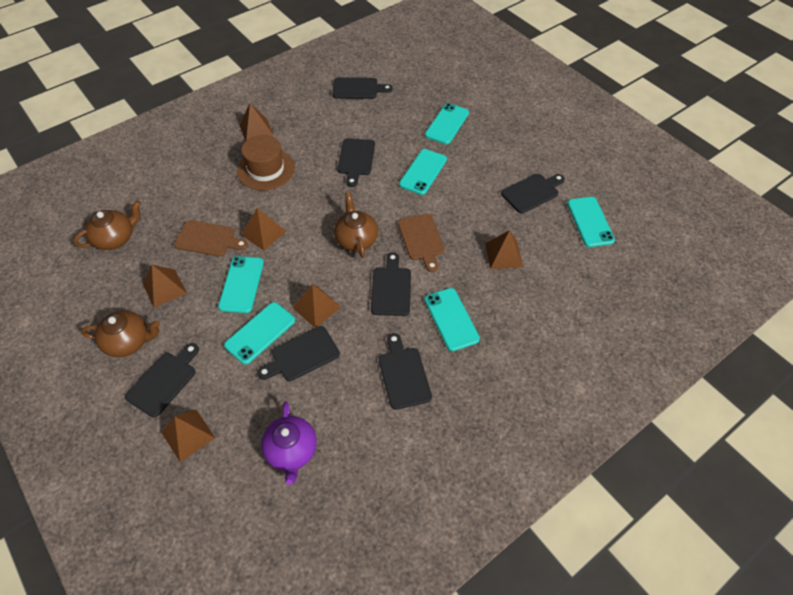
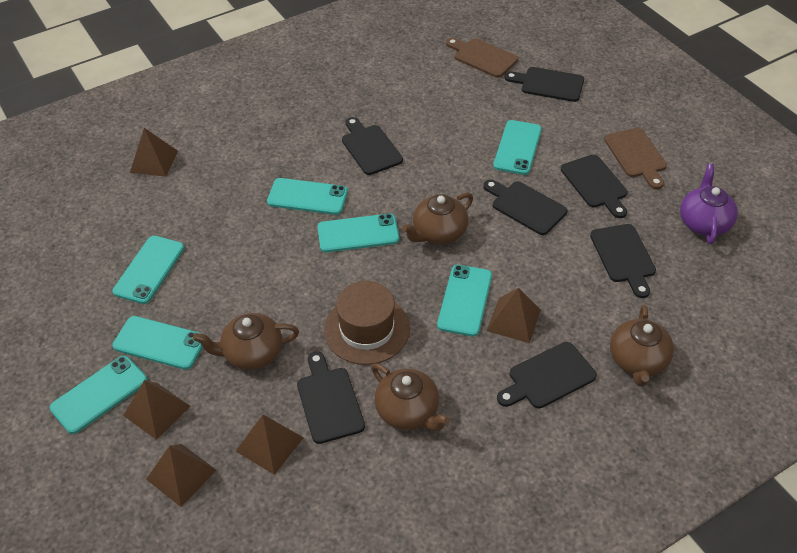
brown pyramid: [143,265,187,308] [161,410,215,462] [239,103,274,141] [242,208,286,251] [292,284,341,328] [485,230,523,269] = 6 -> [123,380,190,440] [130,128,178,177] [146,444,217,507] [236,415,304,475] [487,288,541,343] = 5
brown teapot: [73,201,141,250] [81,311,160,357] [334,192,378,258] = 3 -> [193,313,299,370] [371,363,450,431] [402,193,473,244] [610,305,674,387] = 4
turquoise phone: [218,256,264,313] [224,302,295,364] [399,149,447,195] [425,103,469,144] [425,288,480,351] [567,197,615,247] = 6 -> [50,356,147,434] [112,236,184,304] [112,316,203,370] [267,178,348,215] [317,214,399,252] [437,265,492,337] [493,120,542,175] = 7

